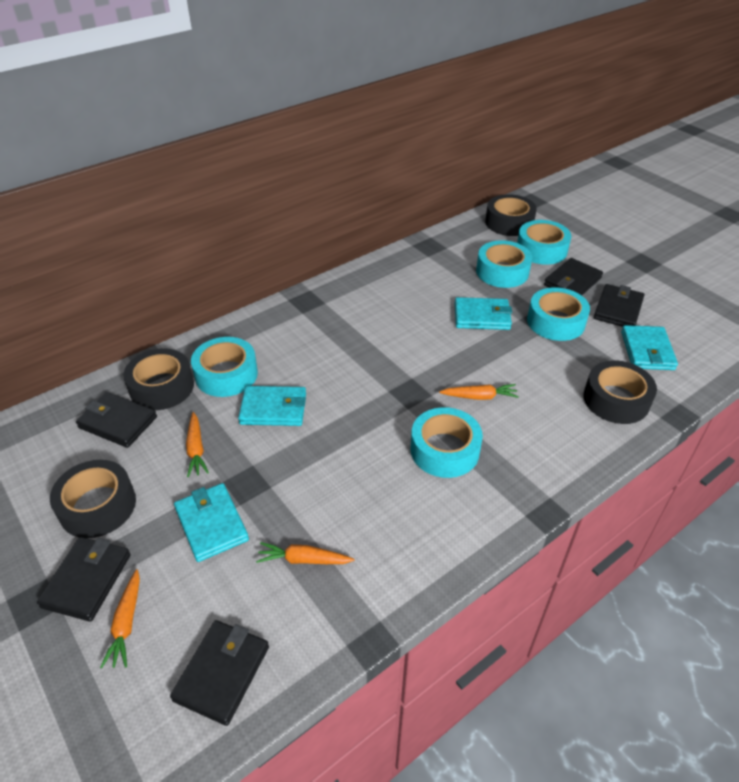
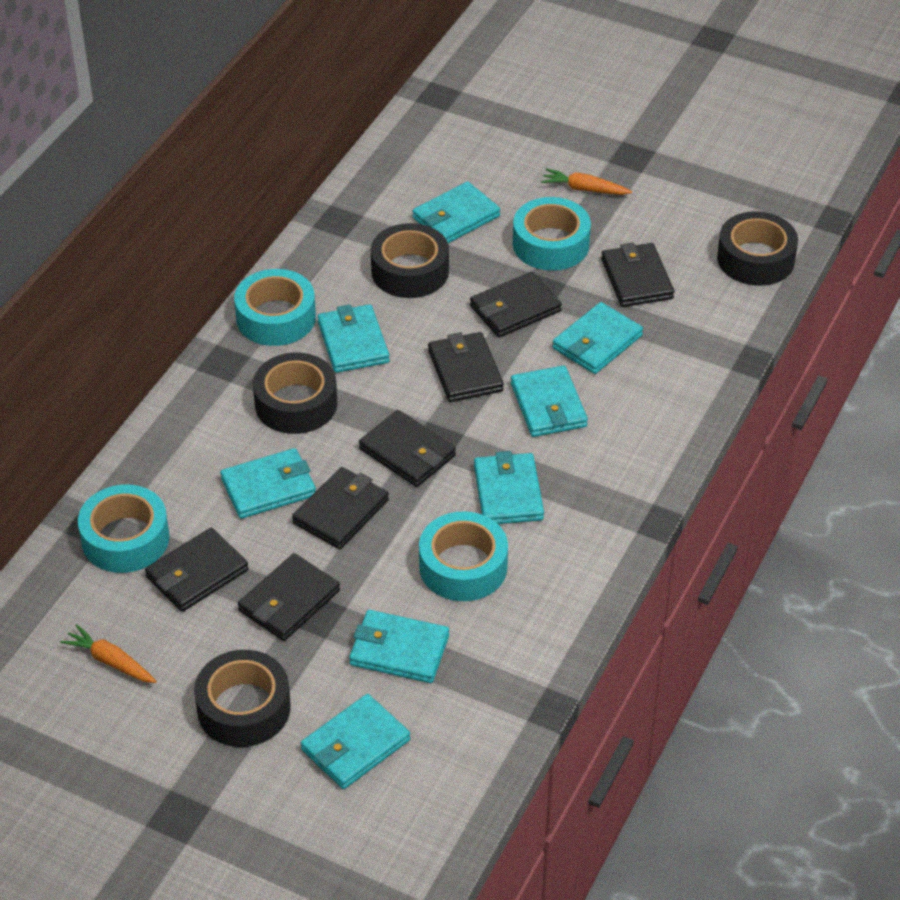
black wallet: [37,537,130,622] [76,392,157,448] [170,620,269,726] [544,258,603,295] [594,284,644,327] = 5 -> [145,528,249,612] [238,553,340,641] [292,467,389,549] [359,410,456,487] [428,332,504,402] [470,272,562,337] [601,242,674,307] = 7
orange carrot: [100,569,140,668] [186,412,209,477] [256,542,354,564] [439,384,519,400] = 4 -> [60,624,157,683] [541,168,632,195] = 2
turquoise tape: [191,337,258,397] [411,407,483,478] [476,240,532,288] [517,220,571,265] [527,287,590,341] = 5 -> [78,485,170,573] [234,269,316,346] [419,511,508,601] [513,197,591,271] = 4
turquoise wallet: [174,483,249,562] [238,386,306,426] [455,297,512,330] [621,325,678,370] = 4 -> [220,448,316,519] [301,694,410,789] [317,304,389,373] [349,610,449,683] [412,181,500,243] [474,451,544,524] [511,365,588,437] [552,302,643,374] = 8

